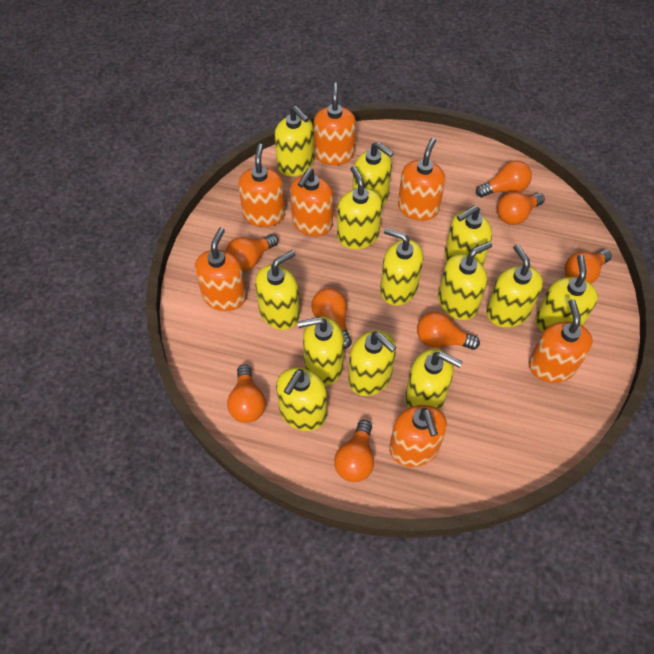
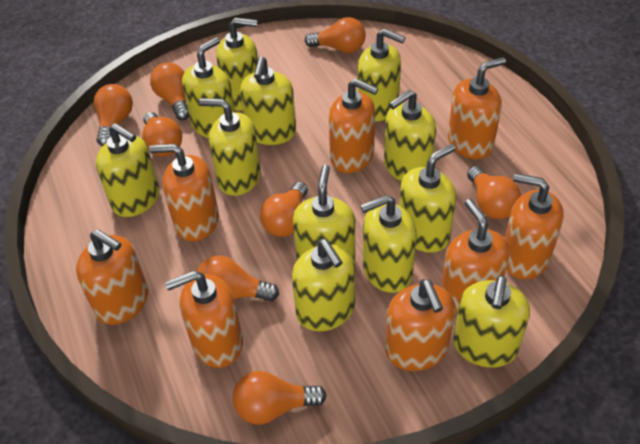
orange soap dispenser: [195,228,247,311] [238,144,285,227] [290,168,333,236] [314,83,356,165] [389,405,447,467] [398,138,445,221] [529,299,593,383] = 7 -> [76,229,148,325] [149,144,219,242] [165,271,243,368] [329,79,378,173] [385,279,455,371] [441,199,510,313] [448,57,506,159] [505,173,564,279] = 8
yellow soap dispenser: [255,250,300,330] [274,106,314,177] [276,368,327,431] [298,317,344,385] [337,166,382,249] [348,330,396,396] [352,142,394,206] [380,228,423,306] [405,349,462,410] [438,241,492,320] [444,206,492,266] [486,244,543,328] [535,254,598,332] = 13 -> [96,123,160,217] [182,37,235,138] [199,98,261,196] [216,18,258,111] [240,56,296,145] [292,239,355,331] [293,165,355,263] [357,28,406,121] [360,195,417,293] [384,90,436,181] [399,144,456,253] [453,275,530,368] = 12

